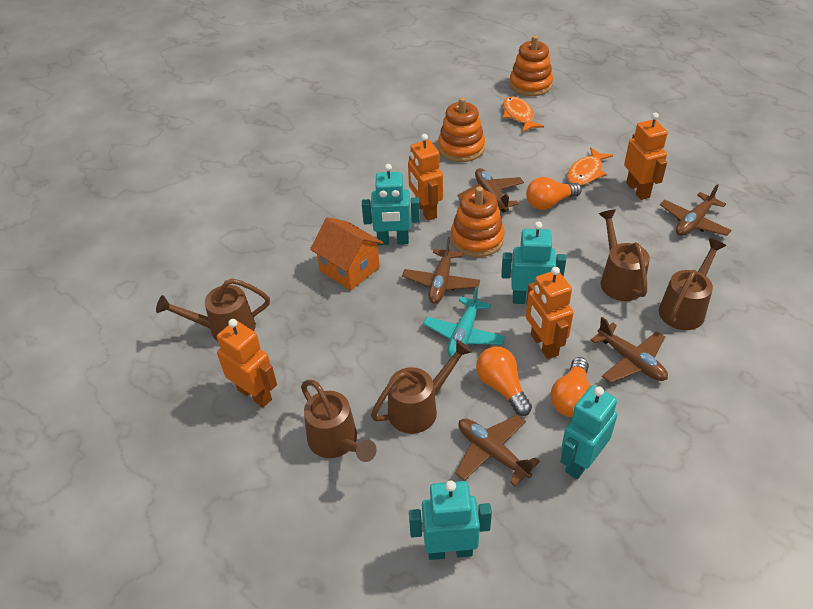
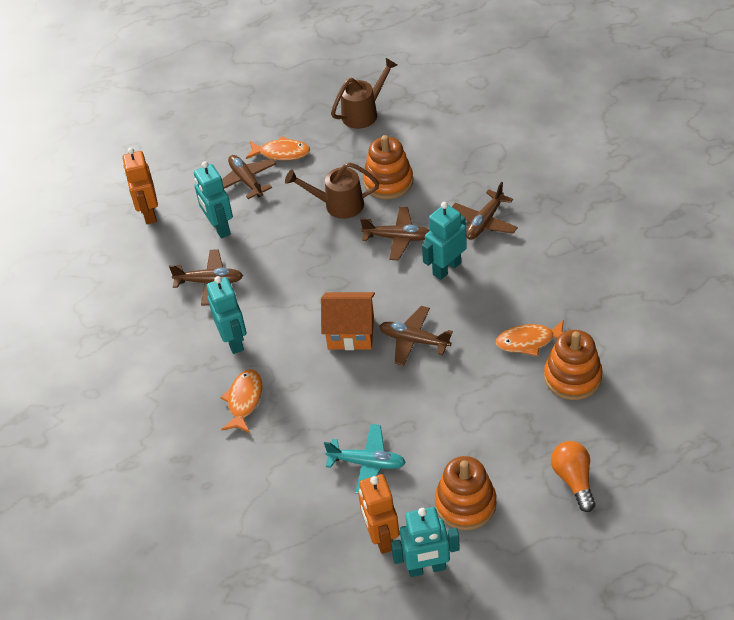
brown watering can: [156,278,270,341] [301,380,377,462] [371,340,472,434] [599,209,650,301] [659,238,726,330] = 5 -> [285,162,379,219] [331,58,397,129] = 2
orange fish: [503,97,544,133] [567,147,613,185] = 2 -> [221,369,263,433] [246,136,310,160] [496,320,564,356] = 3
orange light bulb: [476,346,532,416] [526,177,582,210] [550,357,591,417] = 3 -> [551,441,595,512] = 1
orange robot: [217,319,277,408] [408,134,443,221] [526,267,574,359] [624,112,668,200] = 4 -> [122,148,158,224] [358,474,399,554] = 2

